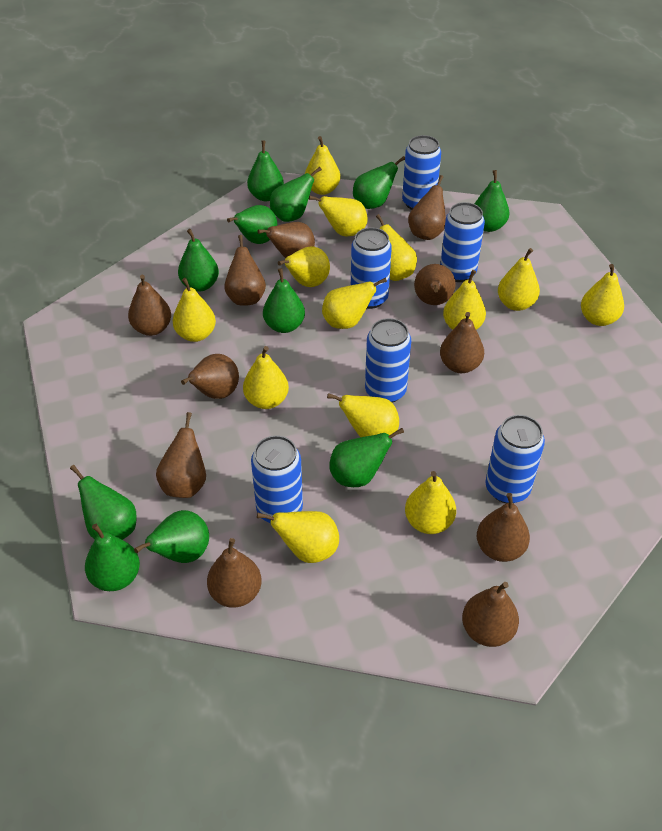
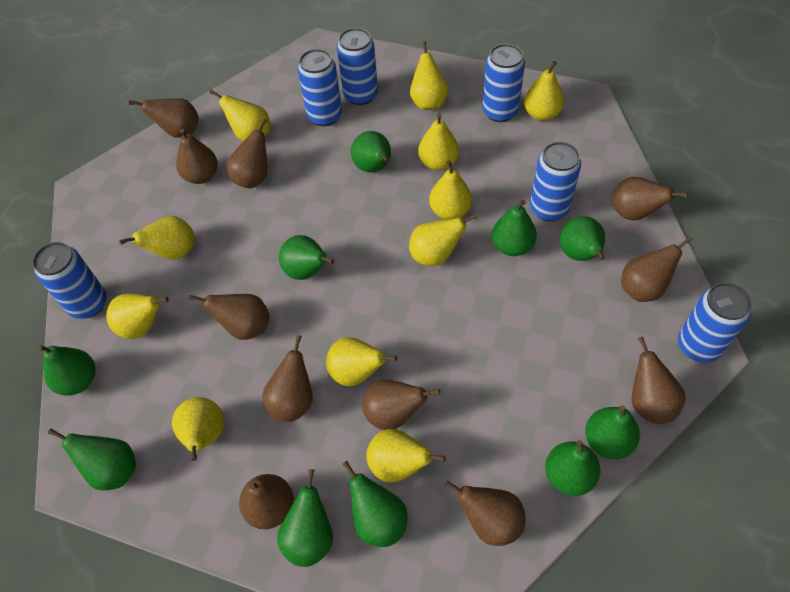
green pear: [70,465,137,540] [85,524,140,591] [134,510,209,563] [178,229,219,292] [227,205,277,244] [247,141,284,201] [263,268,305,333] [270,167,322,222] [329,428,404,487] [353,156,405,209] [474,170,510,232] = 11 -> [37,345,95,396] [48,429,136,490] [277,469,333,567] [279,235,334,280] [342,461,408,547] [351,131,391,173] [492,200,537,256] [545,440,600,496] [560,216,605,261] [585,405,640,459] = 10
yellow pear: [173,278,216,342] [243,346,289,409] [257,511,339,563] [278,246,330,287] [305,136,340,195] [309,196,367,237] [322,278,387,329] [327,393,399,437] [376,214,417,281] [405,471,456,534] [443,270,486,330] [498,248,540,311] [581,264,624,326] = 13 -> [106,293,169,339] [119,216,195,260] [172,397,225,461] [209,90,271,141] [326,337,397,386] [366,429,446,483] [409,214,477,266] [410,41,449,110] [418,114,459,171] [429,160,472,220] [524,61,564,121] = 11

